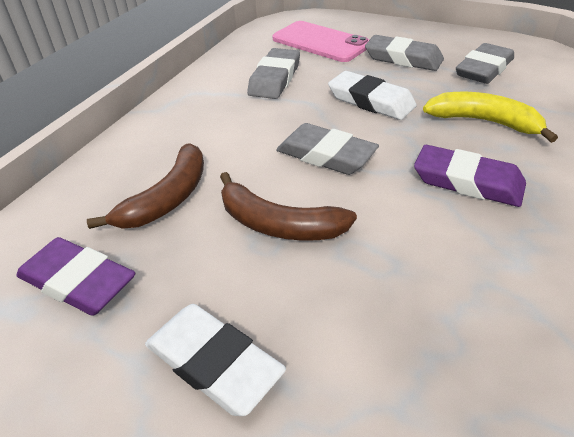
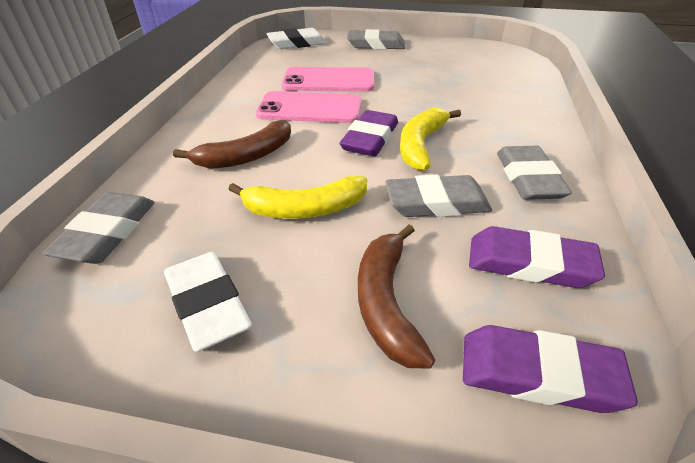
pink phone: [273,21,369,62] = 1 -> [256,91,362,123] [282,67,374,92] = 2
purple eraser: [16,237,135,316] [414,145,526,207] = 2 -> [339,110,398,156] [463,325,638,413] [469,226,605,288] = 3
yellow banana: [423,92,558,143] = 1 -> [229,175,367,219] [400,108,461,170] = 2

